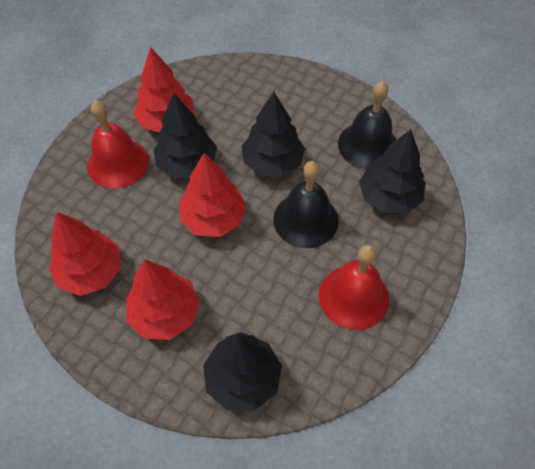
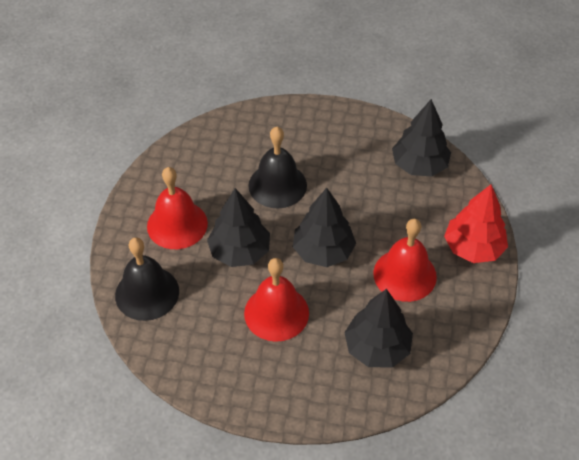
red bell: [87,100,149,188] [319,245,389,330] = 2 -> [147,167,208,249] [244,258,309,342] [373,219,437,302] = 3
red tree: [49,212,121,296] [126,259,200,340] [133,47,195,133] [180,153,247,237] = 4 -> [444,184,508,263] = 1

